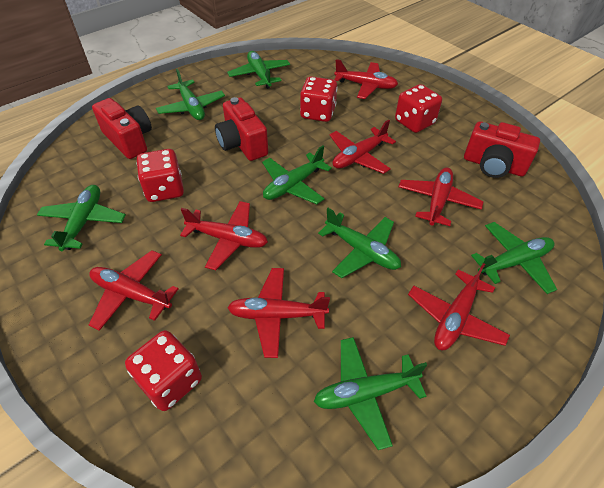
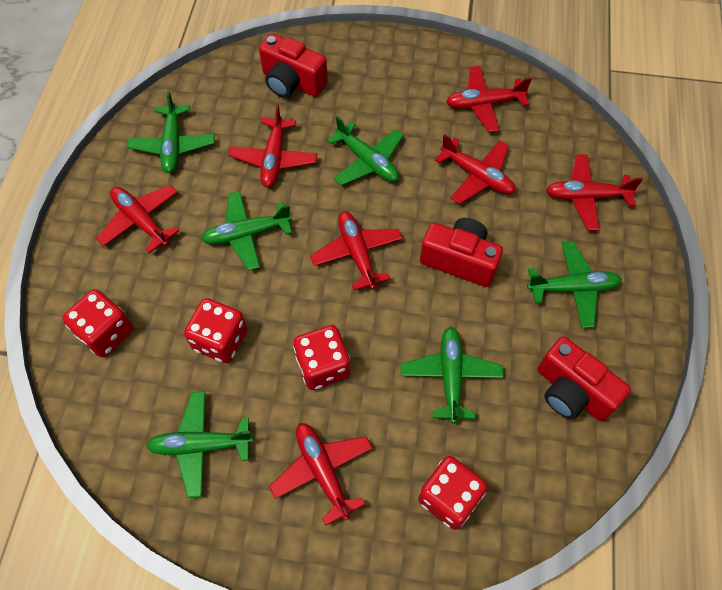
green plane: [37,185,126,251] [156,69,225,120] [227,51,290,89] [262,145,332,204] [314,337,427,450] [318,208,401,278] [471,222,557,294] = 7 -> [127,91,215,173] [146,391,253,498] [201,191,292,271] [327,116,404,185] [401,327,504,423] [527,241,622,328] = 6

